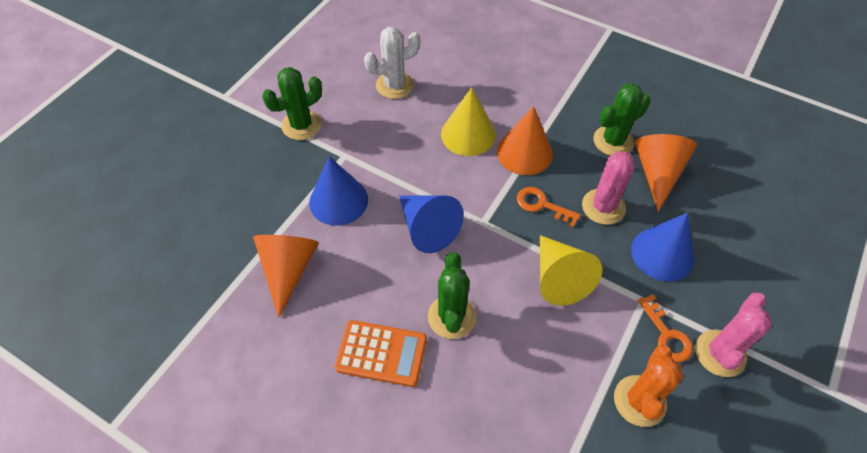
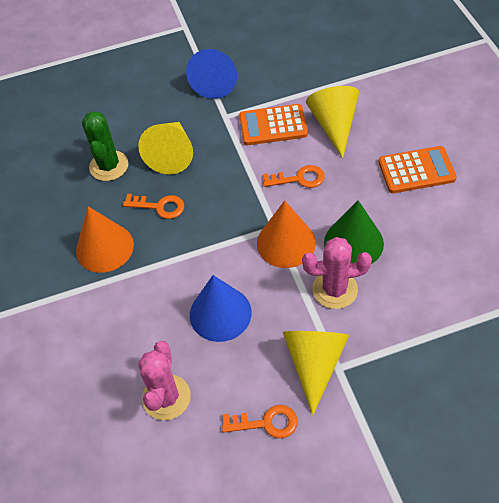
blue cone: [309,157,368,226] [399,195,464,253] [631,213,694,282] = 3 -> [186,49,237,99] [190,275,252,342] = 2
green cactus: [262,67,322,140] [428,252,476,339] [593,83,650,156] = 3 -> [82,111,128,181] = 1
green cone: none = 0 -> [324,200,384,264] = 1
orange cactus: [614,344,683,427] = 1 -> none = 0
orange calculator: [335,320,427,387] = 1 -> [239,104,308,145] [378,146,457,193] = 2
orange cone: [253,235,319,318] [497,106,553,175] [635,134,697,212] = 3 -> [76,206,134,273] [257,200,316,268] = 2
orange key: [517,187,581,227] [638,294,693,362] = 2 -> [123,194,184,219] [222,405,298,438] [263,165,325,188] = 3
white cactus: [364,27,420,99] = 1 -> none = 0
yellow cone: [441,87,496,156] [540,235,602,306] = 2 -> [138,122,193,174] [283,331,349,415] [306,86,359,158] = 3

